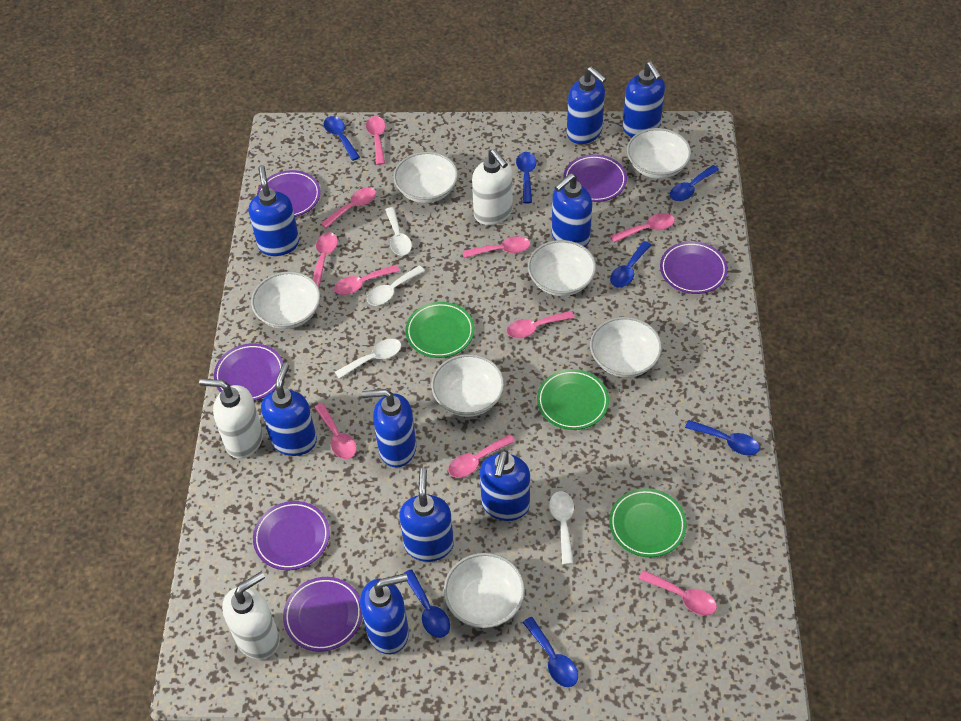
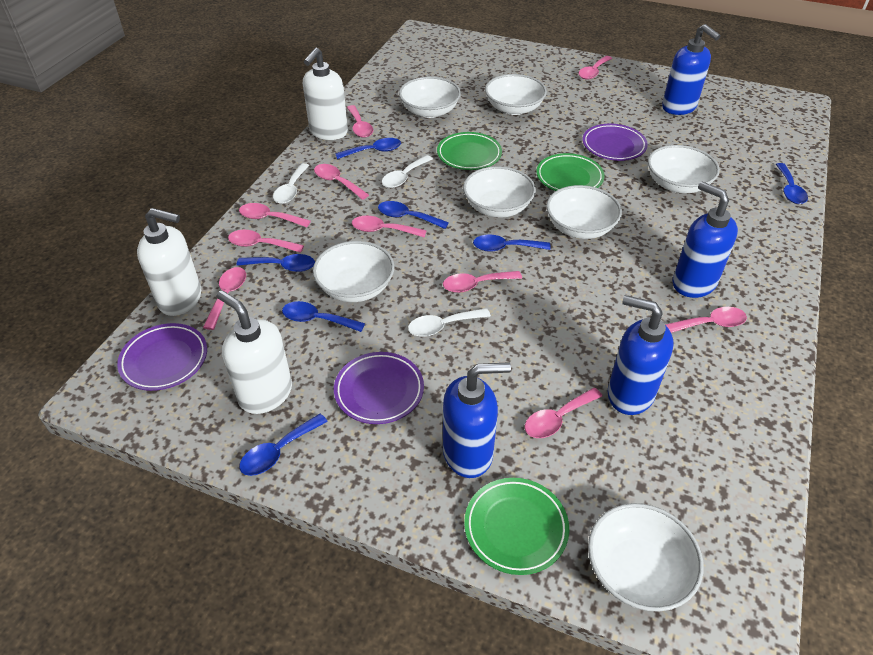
blue soap dispenser: [249,165,299,256] [261,363,317,456] [360,573,409,654] [362,389,416,468] [399,468,454,562] [480,450,530,521] [552,173,592,247] [567,66,607,144] [623,62,665,137] = 9 -> [443,362,511,478] [608,295,673,415] [662,24,720,115] [673,181,738,298] = 4
purple plate: [214,343,283,401] [253,501,330,570] [257,170,321,217] [283,577,363,652] [563,154,627,202] [660,241,728,294] = 6 -> [117,323,207,391] [334,352,424,424] [583,124,648,161] = 3
white spoon: [335,339,401,379] [367,265,425,306] [385,207,412,256] [549,491,574,565] = 4 -> [273,163,310,204] [382,155,433,188] [408,308,491,337] = 3

